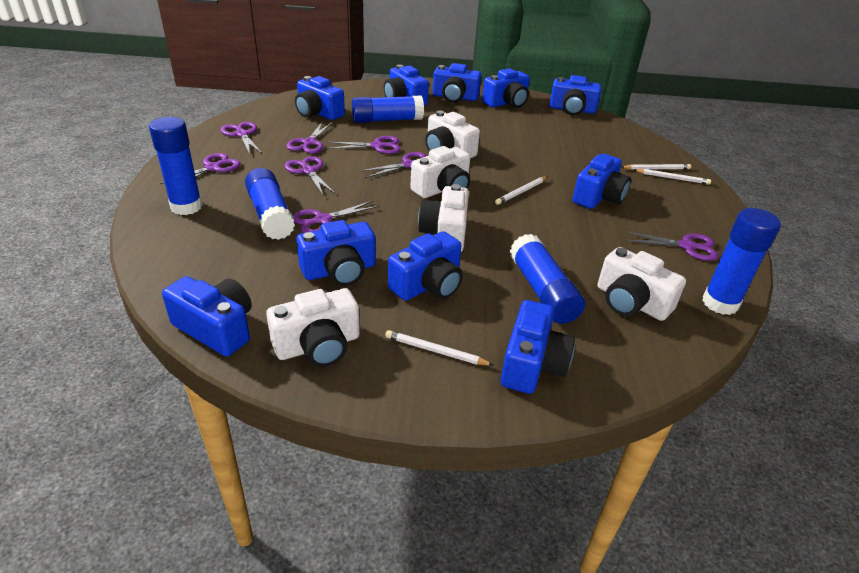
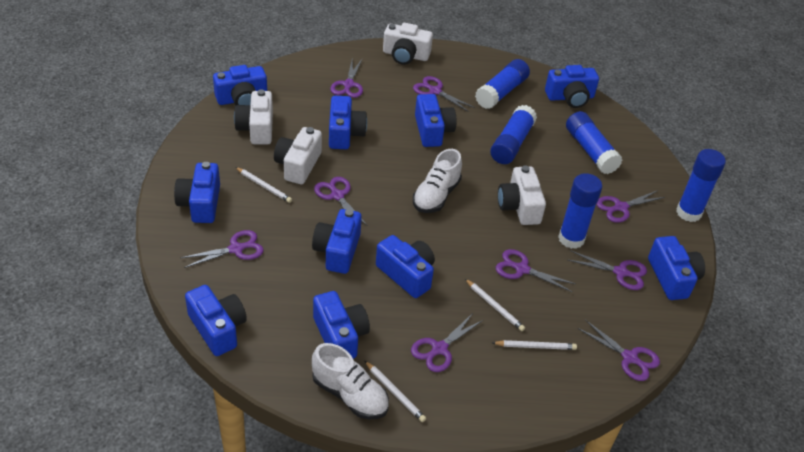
purple scissors: [160,153,241,184] [221,122,262,154] [284,156,336,195] [286,121,333,154] [293,201,379,233] [327,136,401,154] [360,152,426,178] [625,231,718,261] = 8 -> [181,230,264,268] [314,177,368,226] [330,59,363,98] [411,313,483,372] [413,76,475,112] [496,249,576,292] [568,250,647,290] [578,320,660,381] [596,190,665,223] = 9
white camera: [266,288,360,367] [410,146,470,198] [418,184,469,252] [425,111,480,158] [598,247,686,321] = 5 -> [234,89,273,144] [274,127,322,184] [383,23,433,65] [498,165,546,225] = 4
white shoe: none = 0 -> [312,343,389,419] [413,149,462,213] = 2

